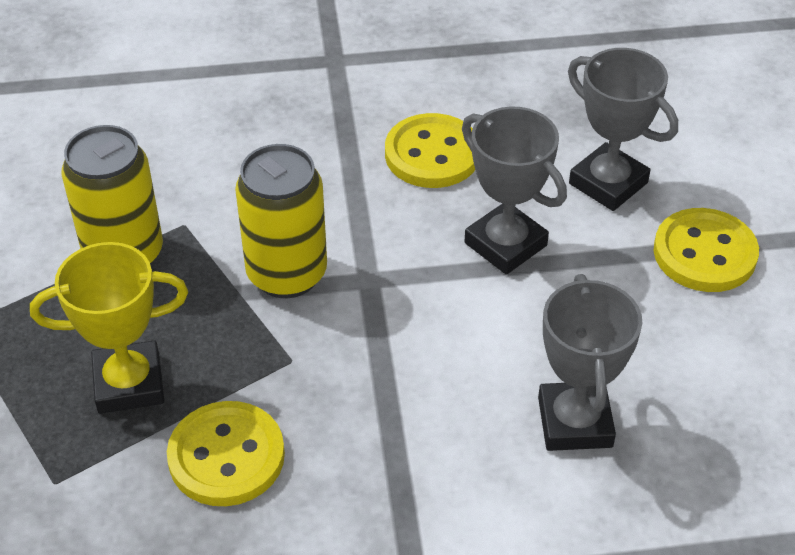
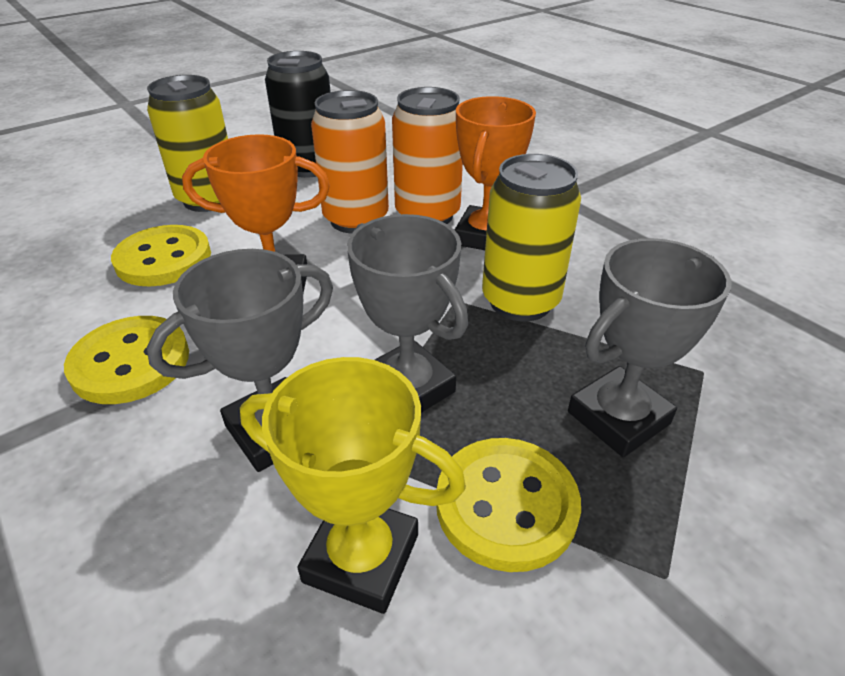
black can: none = 0 -> [265,51,331,178] = 1
orange can: none = 0 -> [311,90,389,234] [392,87,463,224] = 2
orange trophy: none = 0 -> [182,134,330,293] [455,96,536,250] = 2

